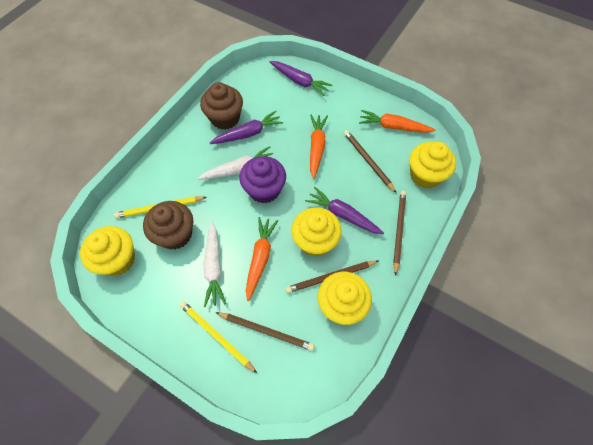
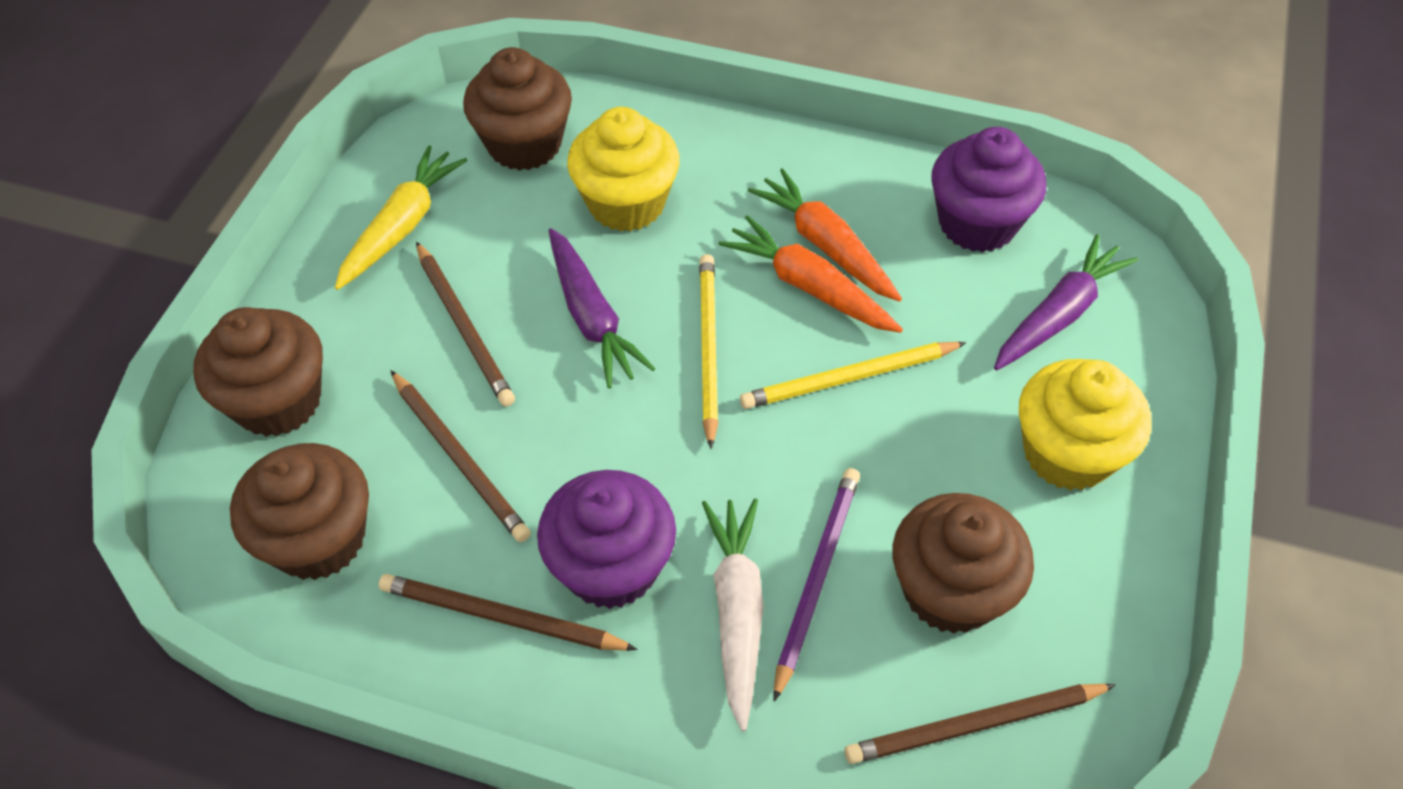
brown cupcake: [143,201,193,250] [200,82,243,130] = 2 -> [193,307,323,437] [230,443,369,580] [463,47,572,171] [892,493,1034,634] = 4
orange carrot: [246,217,278,301] [310,115,328,179] [359,110,435,133] = 3 -> [719,215,903,333] [748,168,902,302] = 2
purple carrot: [210,111,283,144] [269,61,332,96] [305,187,384,234] = 3 -> [548,228,656,388] [994,234,1138,370] = 2
purple cupcake: [239,156,286,203] = 1 -> [537,470,676,609] [931,127,1046,252] = 2
purple pencil: none = 0 -> [774,468,860,702] = 1
white carrot: [197,146,273,180] [203,222,226,307] = 2 -> [702,499,763,731] = 1
yellow carrot: none = 0 -> [335,145,467,290] = 1
yellow cupcake: [80,226,135,276] [291,208,342,257] [318,272,372,325] [409,142,456,188] = 4 -> [567,107,680,232] [1019,359,1152,491] = 2

